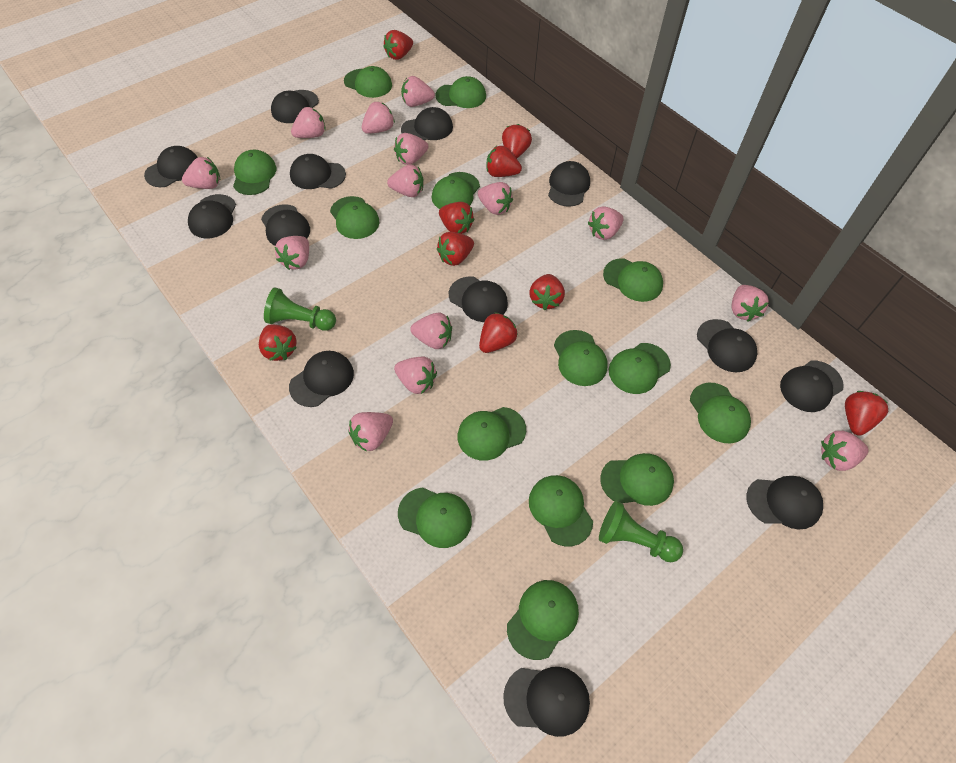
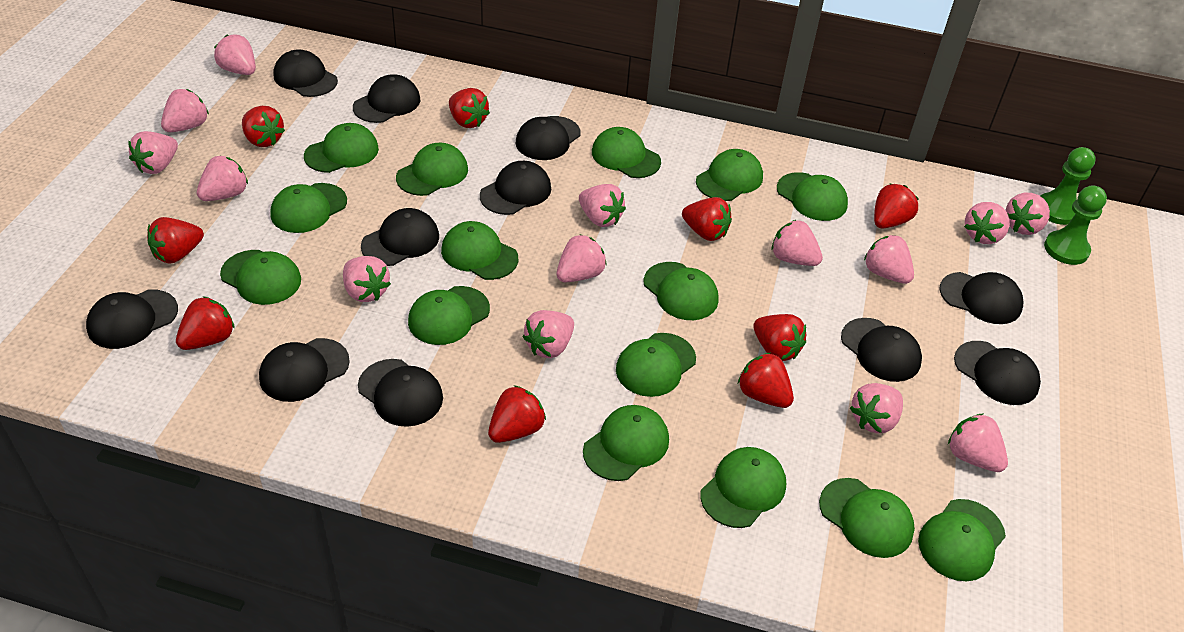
black cap: [144,146,198,187] [188,194,236,238] [261,204,310,246] [271,90,319,123] [289,351,354,407] [290,154,346,189] [401,107,453,140] [449,277,508,322] [503,667,590,737] [548,161,590,207] [697,319,757,373] [746,476,823,529] [780,360,844,412] = 13 -> [86,289,178,349] [259,338,350,402] [273,49,338,97] [353,74,420,123] [358,359,443,427] [361,208,439,266] [480,161,551,215] [516,116,581,160] [841,318,922,382] [939,272,1023,324] [954,341,1041,405] = 11
green cap: [233,149,276,195] [330,196,379,239] [344,66,392,98] [398,487,472,548] [432,172,480,209] [435,76,486,108] [457,407,526,461] [507,580,579,660] [529,475,593,547] [554,330,608,386] [600,453,674,506] [603,258,663,302] [609,343,671,394] [690,383,751,443] = 14 -> [220,250,301,305] [270,183,347,233] [304,123,379,173] [396,143,468,196] [408,286,490,345] [441,221,518,280] [583,405,669,481] [592,127,661,178] [616,333,696,397] [643,262,719,320] [696,149,763,201] [700,447,786,528] [777,172,848,221] [819,478,915,558] [918,499,1006,581] = 15

